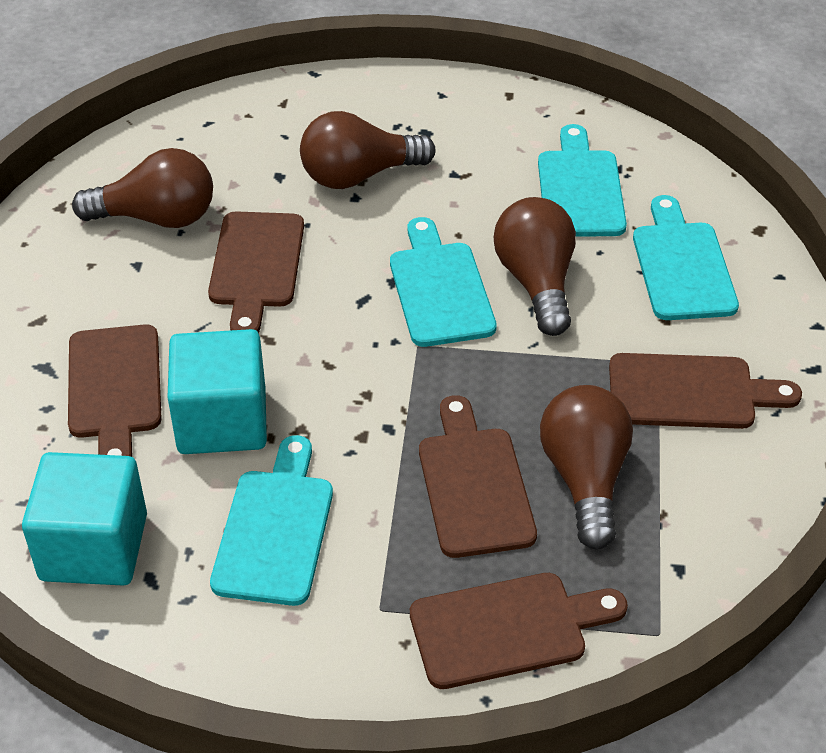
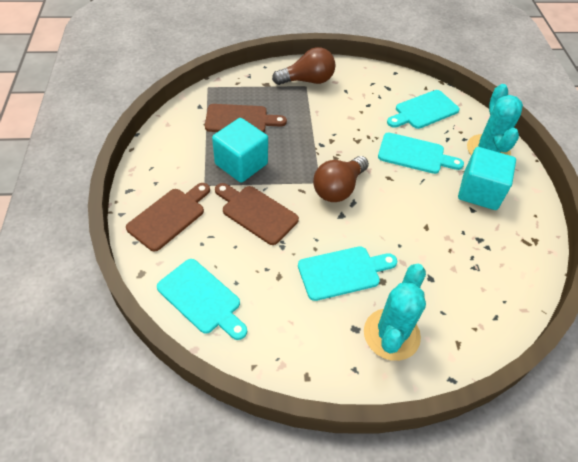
brown cutting board: [68,324,162,457] [208,211,304,333] [410,573,628,689] [419,395,537,558] [609,353,802,429] = 5 -> [126,183,210,251] [205,104,287,133] [215,183,299,245] = 3
brown light bulb: [72,148,213,228] [300,111,435,189] [494,197,576,336] [540,385,633,549] = 4 -> [272,47,335,85] [313,156,369,202] = 2
turquoise cactus: none = 0 -> [364,264,426,361] [467,84,523,156] = 2

